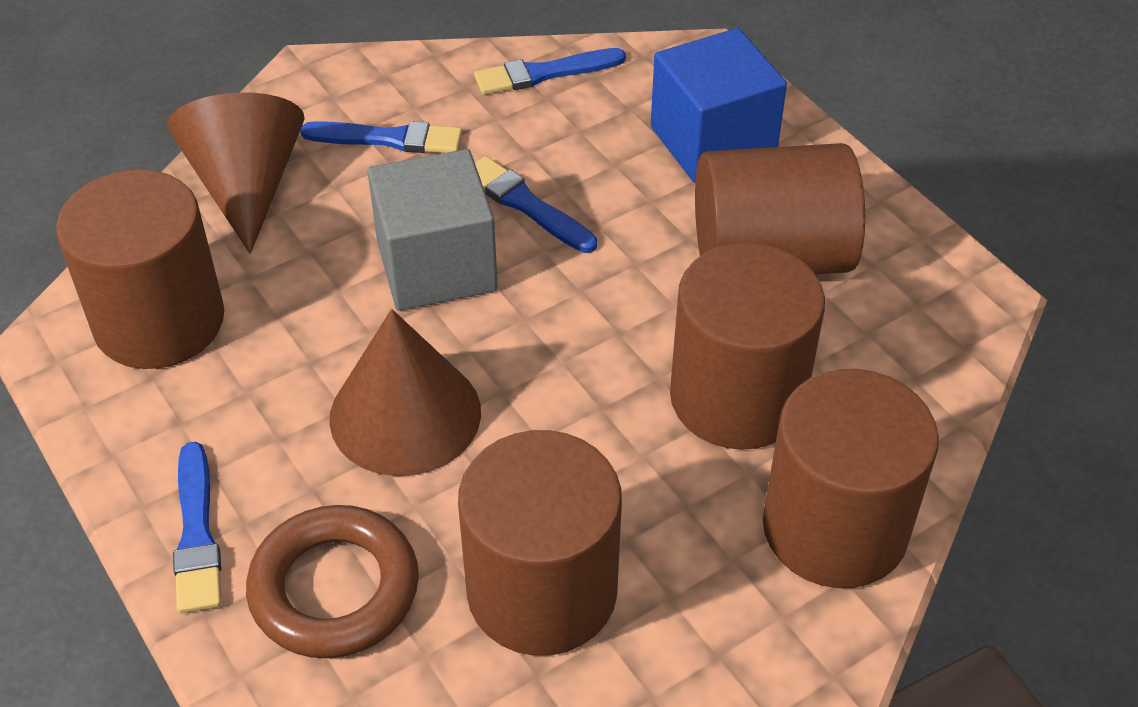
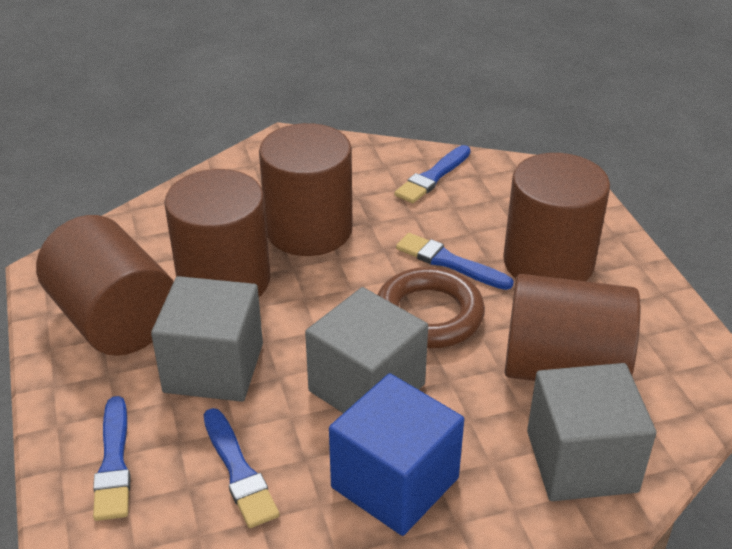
brown cone: [167,93,305,254] [330,309,481,476] = 2 -> none = 0
grey cube: [367,149,498,311] = 1 -> [151,276,263,402] [305,287,428,413] [527,363,656,501] = 3

